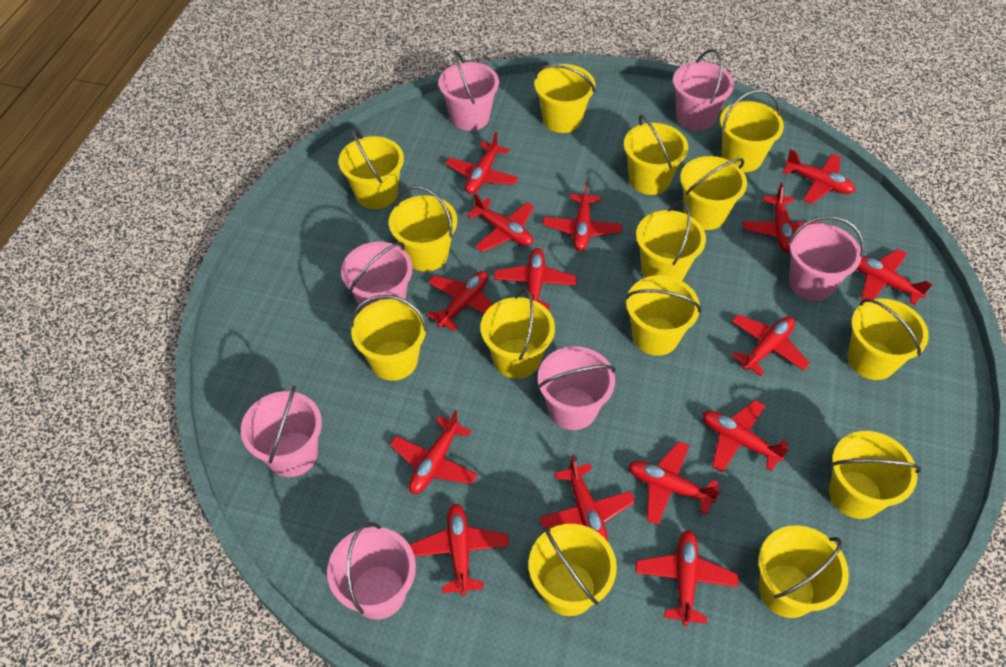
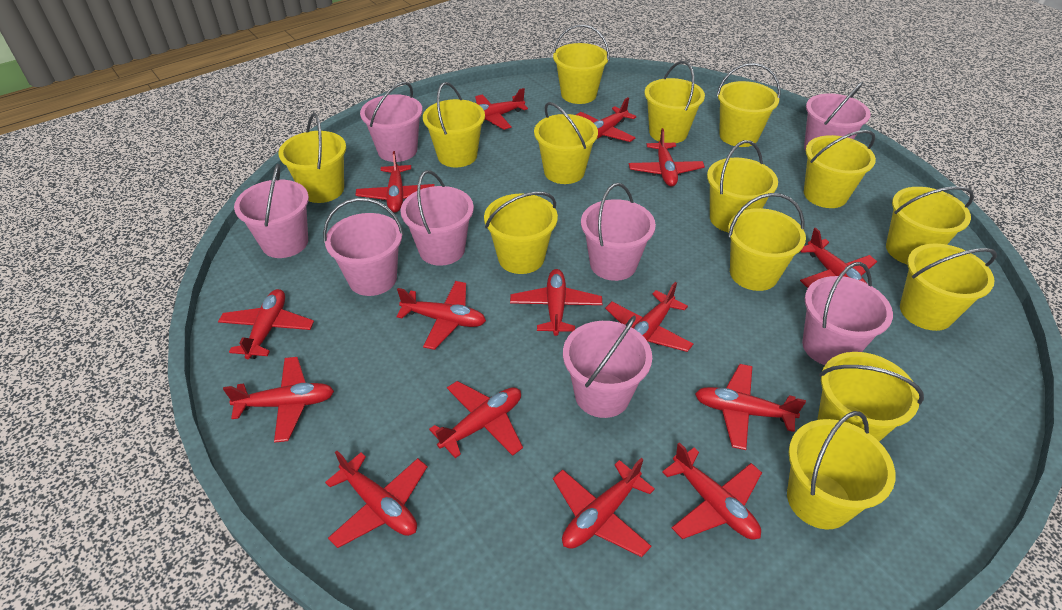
pink bucket: [241,386,322,477] [327,522,416,620] [341,242,413,310] [439,51,499,131] [537,346,616,430] [673,49,734,131] [788,216,864,301] = 7 -> [234,164,309,258] [323,198,404,296] [360,82,423,162] [401,170,474,266] [563,316,652,418] [581,183,656,281] [802,262,893,365] [804,82,871,151] = 8

